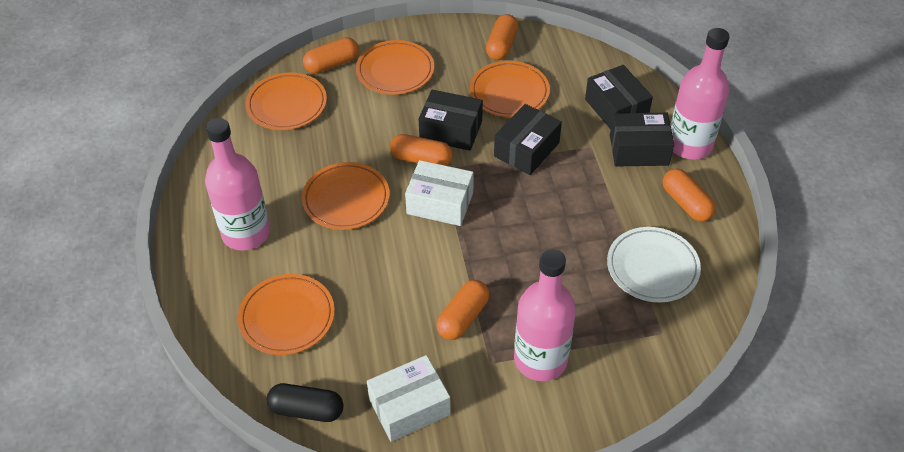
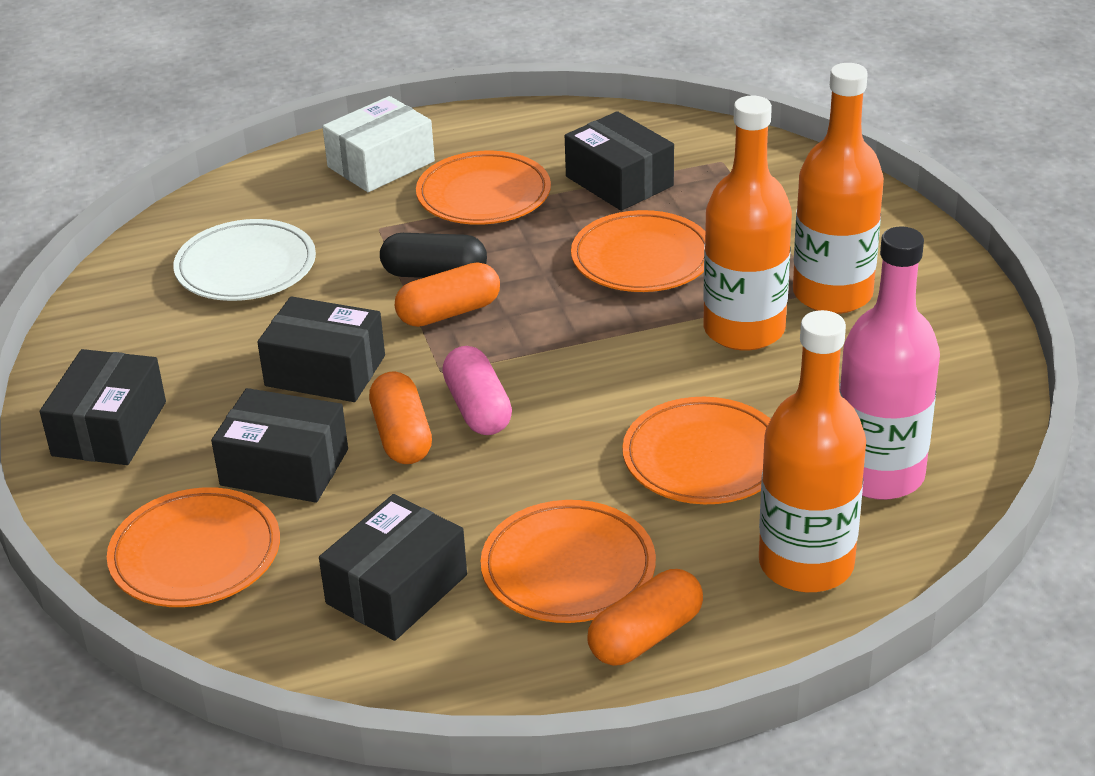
black box: [419,90,483,151] [494,104,562,175] [585,65,653,129] [610,113,674,166] = 4 -> [40,349,166,465] [211,388,348,503] [257,296,385,402] [319,494,467,641] [565,111,674,211] = 5
orange bottle: none = 0 -> [703,96,792,351] [759,310,866,592] [793,63,884,314] = 3
orange capsule: [303,37,359,73] [390,134,453,166] [436,280,489,340] [486,14,518,60] [663,169,716,222] = 5 -> [369,371,432,464] [395,262,500,327] [587,569,703,666] = 3
pink bottle: [205,118,270,250] [514,249,576,381] [670,28,730,160] = 3 -> [839,227,940,500] = 1
pink capsule: none = 0 -> [442,346,512,435] = 1
white box: [367,355,451,442] [405,160,474,226] = 2 -> [322,96,435,192] = 1

